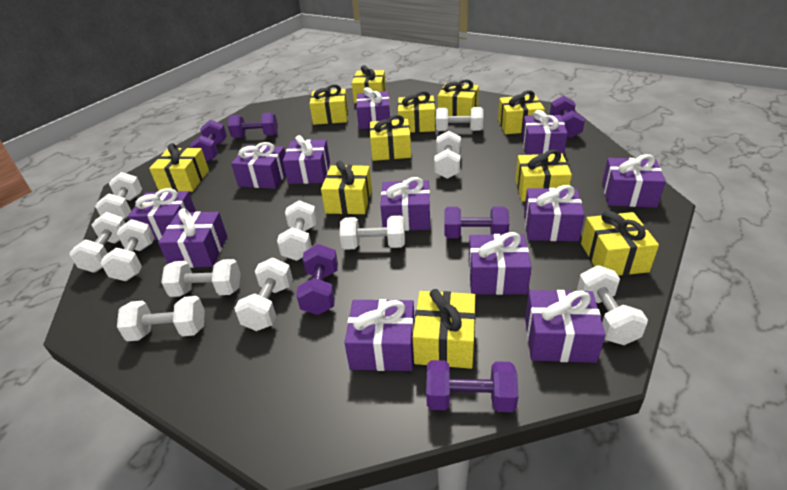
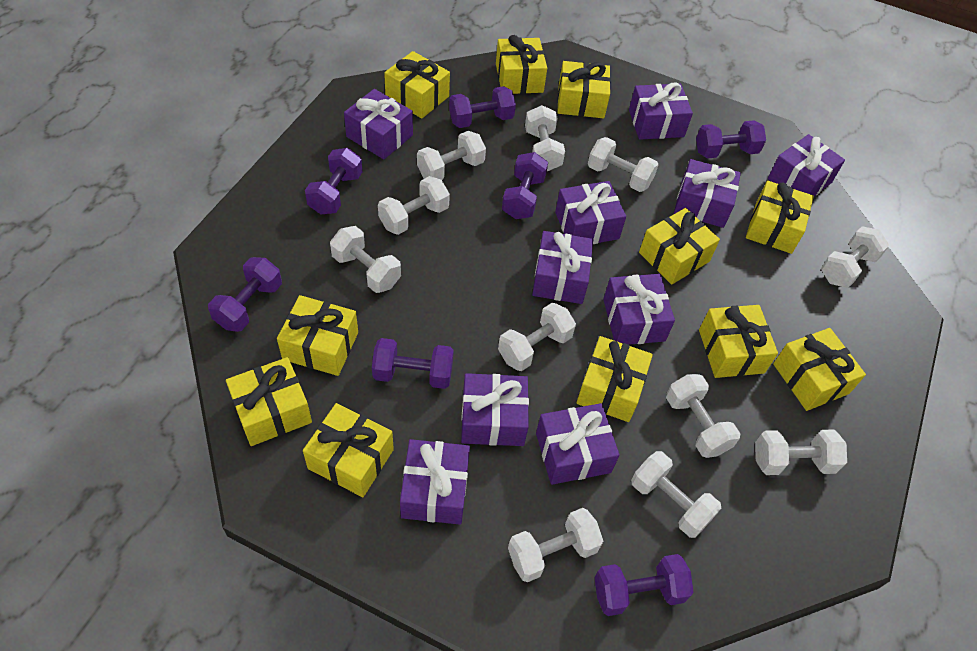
purple dumbbell: [190,120,227,162] [228,112,278,138] [296,244,338,315] [426,360,518,412] [445,206,509,238] [550,96,585,138] = 6 -> [208,257,282,332] [305,148,362,214] [372,338,454,389] [449,86,516,128] [502,152,548,219] [595,554,694,616] [696,120,766,159] = 7
purple gift: [128,188,196,240] [158,208,227,268] [231,142,286,189] [283,135,330,184] [344,299,415,371] [356,87,391,129] [380,177,430,231] [469,232,532,295] [522,110,568,156] [524,185,585,241] [525,290,605,363] [602,154,666,208] = 12 -> [344,89,413,159] [400,439,470,525] [461,373,529,446] [532,231,593,304] [536,403,620,485] [555,181,626,244] [603,274,675,345] [629,82,693,140] [674,159,741,228] [768,134,845,196] = 10

